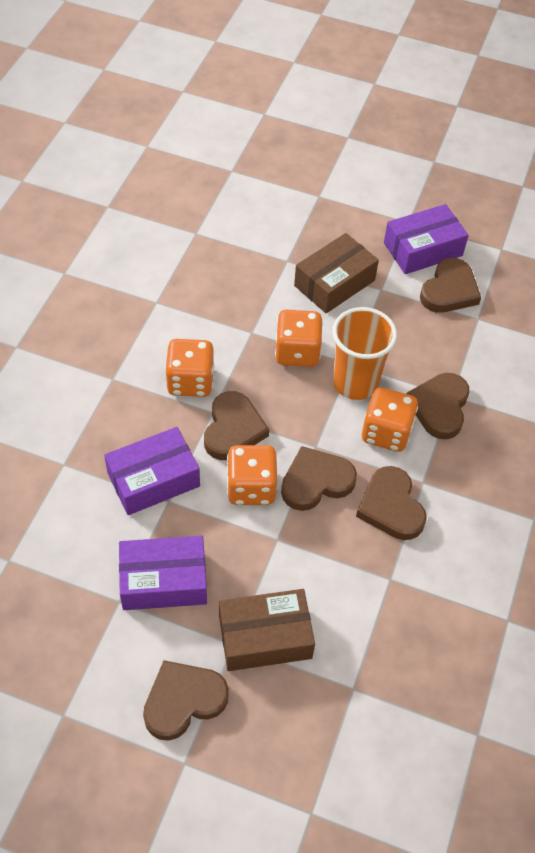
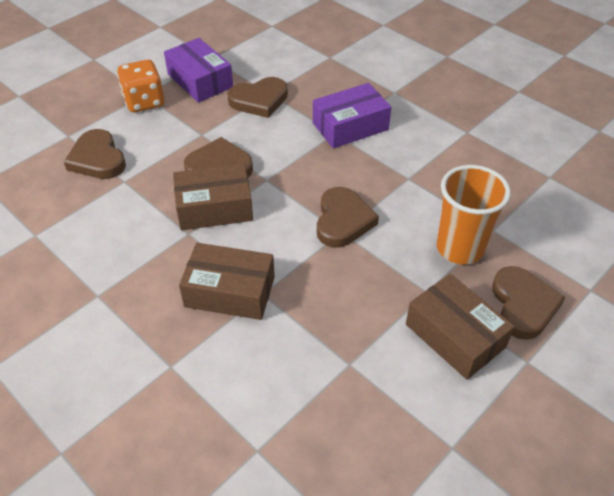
brown box: [219,589,315,671] [294,233,379,313] = 2 -> [173,164,253,230] [179,243,275,320] [406,274,515,380] = 3
brown heart: [143,660,229,741] [204,391,269,460] [281,446,357,511] [356,466,427,540] [407,373,470,439] [420,258,481,313] = 6 -> [64,129,126,179] [184,137,253,177] [227,77,288,118] [317,187,379,248] [492,266,565,340] = 5
orange dice: [165,339,214,397] [227,445,277,505] [275,310,323,367] [362,387,418,452] = 4 -> [117,60,164,112] = 1
purple box: [104,427,200,515] [119,536,207,610] [384,204,469,274] = 3 -> [164,38,233,103] [313,83,391,148] = 2

